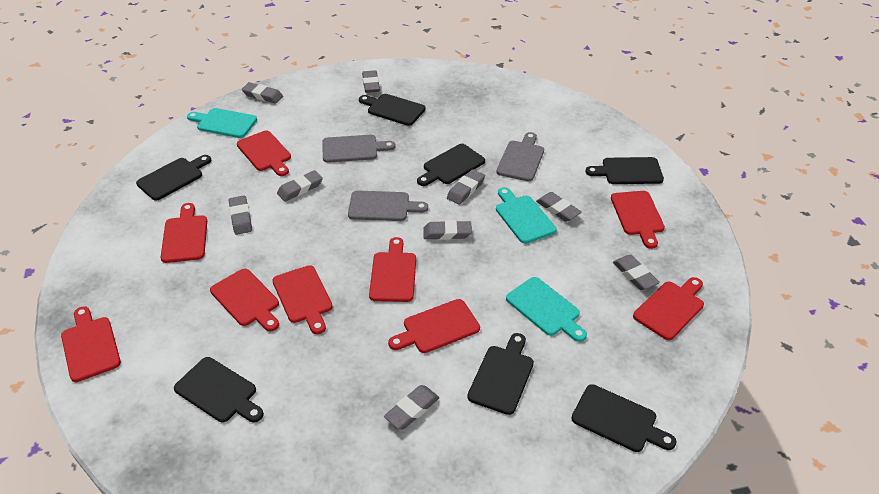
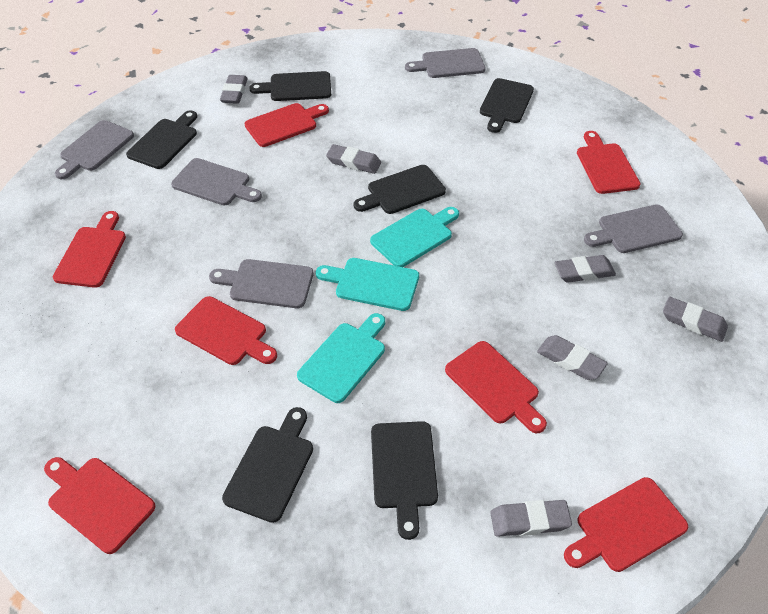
black cutting board: [136,155,211,201] [174,357,264,422] [359,94,426,126] [417,144,485,186] [467,333,534,415] [571,384,677,452] [585,157,664,184] = 7 -> [126,110,197,169] [222,407,313,523] [249,71,331,101] [354,165,446,214] [371,421,438,540] [480,78,534,133] = 6
grey cutting board: [323,135,396,163] [348,191,428,221] [496,132,544,181] = 3 -> [55,120,134,179] [171,158,262,206] [209,259,314,308] [405,48,486,78] [584,205,683,253] = 5
grey eraser: [229,195,252,235] [242,82,283,104] [277,170,323,202] [362,70,380,93] [384,385,439,429] [423,220,472,240] [447,169,485,205] [536,192,582,222] [613,255,660,290] = 9 -> [220,75,248,104] [326,144,381,174] [490,500,572,537] [537,335,608,380] [554,255,616,283] [663,297,728,342] = 6
red cutting board: [61,306,121,382] [161,203,207,263] [210,269,279,331] [237,130,291,176] [272,265,333,334] [369,237,416,302] [388,299,480,353] [611,191,665,249] [633,277,704,340] = 9 -> [44,457,156,554] [53,211,126,288] [175,296,277,365] [245,103,329,147] [445,341,547,433] [564,477,688,572] [577,131,640,194] = 7

